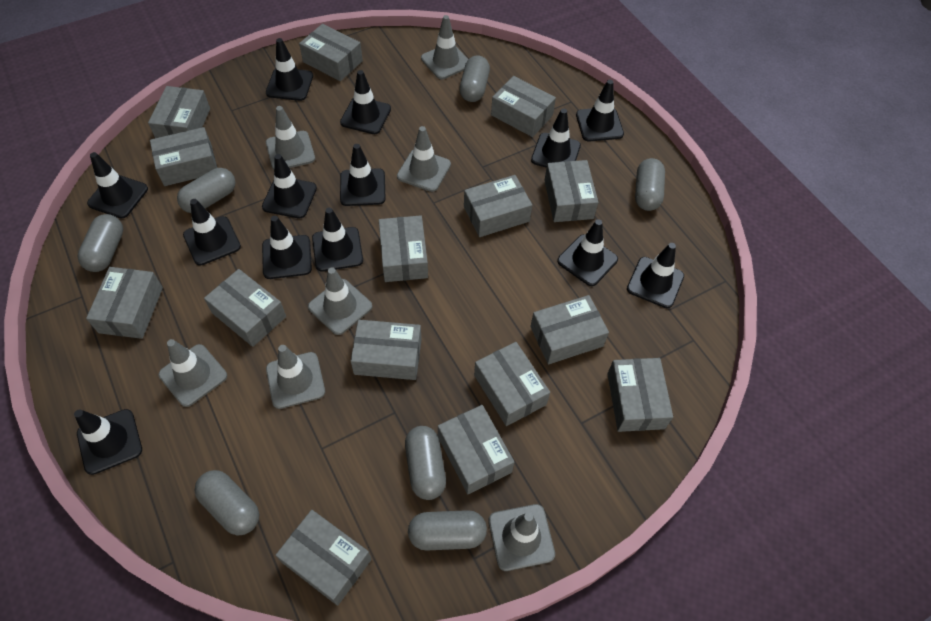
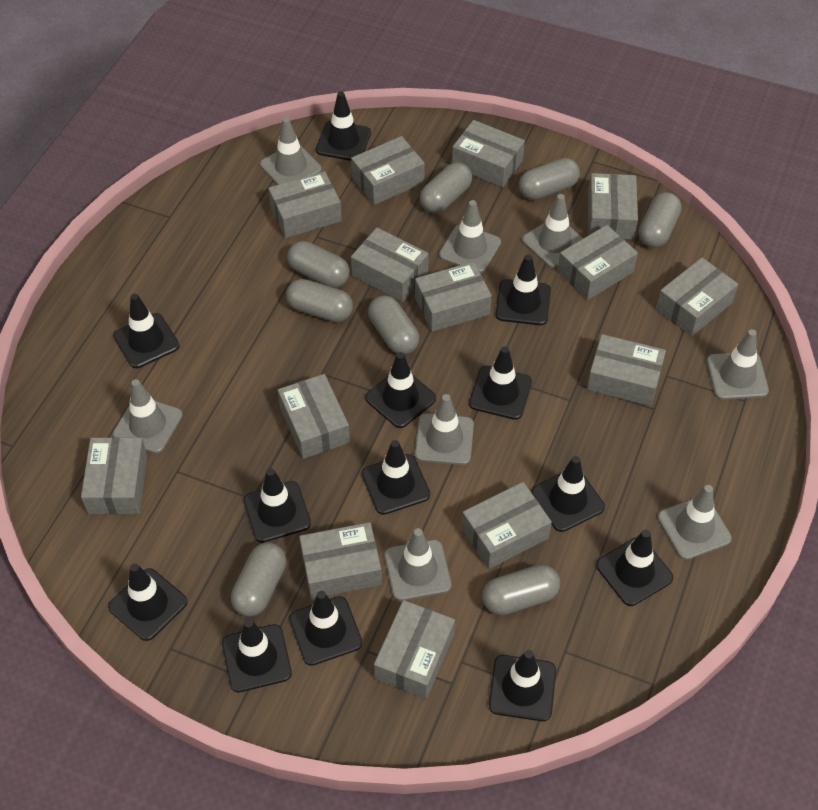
grey box: [86,267,163,339] [148,86,210,138] [150,127,217,186] [204,269,286,347] [276,510,372,606] [299,24,363,81] [351,320,422,380] [379,215,428,282] [438,405,514,494] [464,175,532,237] [474,342,550,426] [491,76,556,137] [530,295,609,364] [544,160,598,222] [607,358,673,432] = 15 -> [81,437,147,514] [268,171,342,238] [278,374,350,459] [299,522,382,599] [351,136,425,205] [351,228,429,302] [374,600,455,699] [415,262,492,332] [452,120,525,187] [462,482,552,569] [557,225,638,300] [587,334,666,406] [588,173,638,239] [656,258,738,336] = 14
grey capsule: [78,214,123,272] [177,168,236,213] [194,470,259,536] [405,426,446,500] [408,510,487,550] [459,55,490,102] [635,158,665,211] = 7 -> [231,542,286,617] [286,279,353,322] [287,241,350,288] [368,296,419,355] [420,162,472,213] [482,564,560,615] [519,158,580,200] [639,192,682,248] = 8
grey traffic cone: [158,339,227,407] [266,106,315,169] [266,345,325,409] [308,267,372,335] [397,126,451,192] [421,15,468,79] [489,504,555,571] = 7 -> [113,379,183,454] [260,117,322,185] [385,528,451,601] [415,394,474,465] [439,200,501,273] [522,194,583,268] [658,485,732,560] [707,329,769,400] = 8

